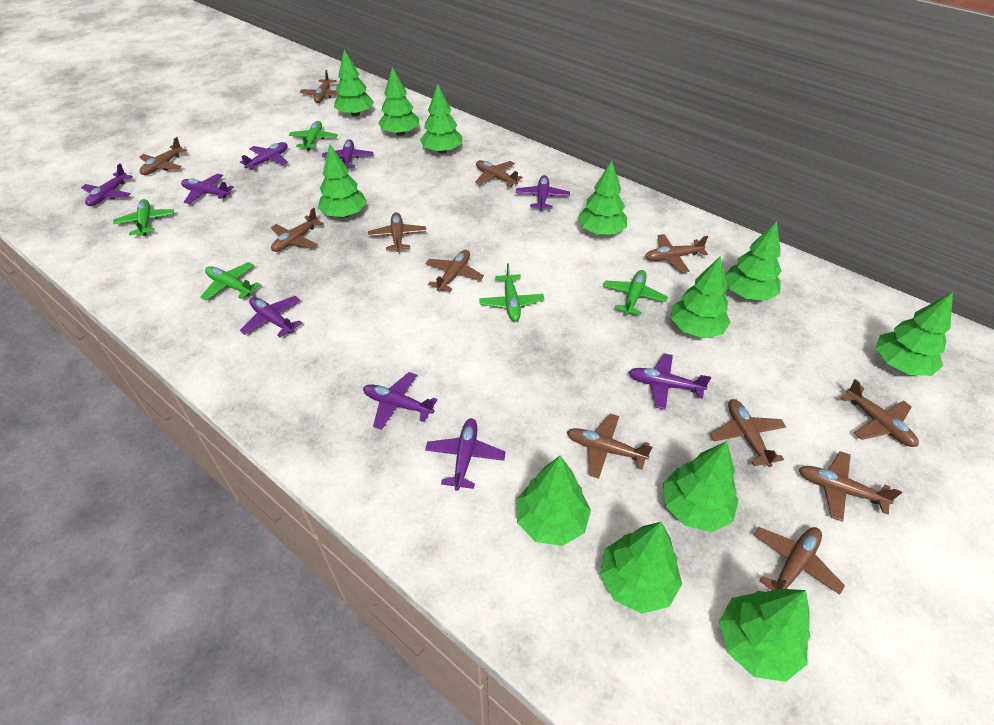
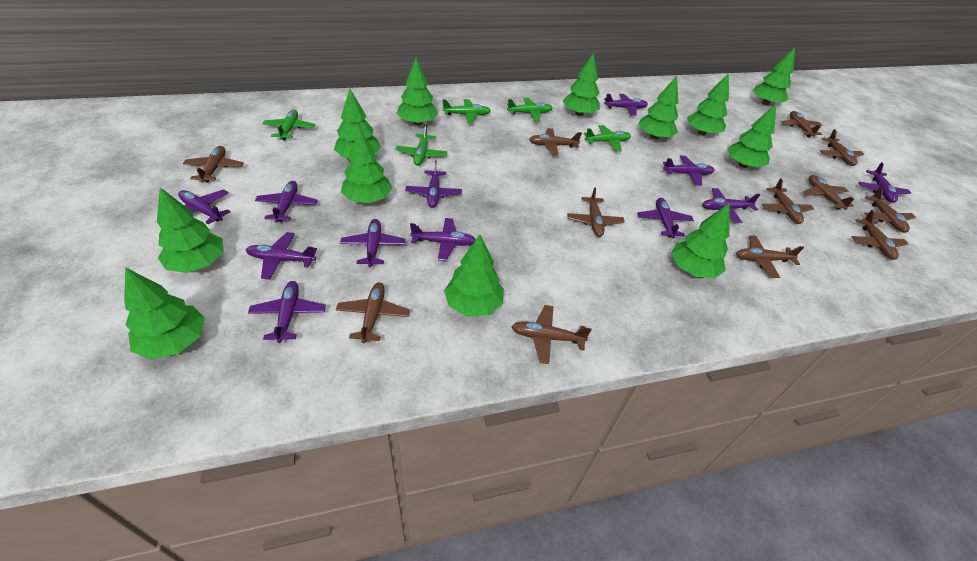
purple plane: [81,163,133,206] [181,174,234,204] [239,296,302,337] [240,142,288,170] [322,139,373,168] [363,372,437,430] [425,418,506,491] [516,175,570,211] [629,353,711,410] = 9 -> [178,189,230,224] [246,232,317,280] [248,281,326,343] [255,181,318,223] [340,219,406,267] [405,160,462,208] [410,218,476,261] [604,94,648,116] [637,198,694,238] [663,156,714,186] [702,188,761,223] [858,162,911,203] = 12

